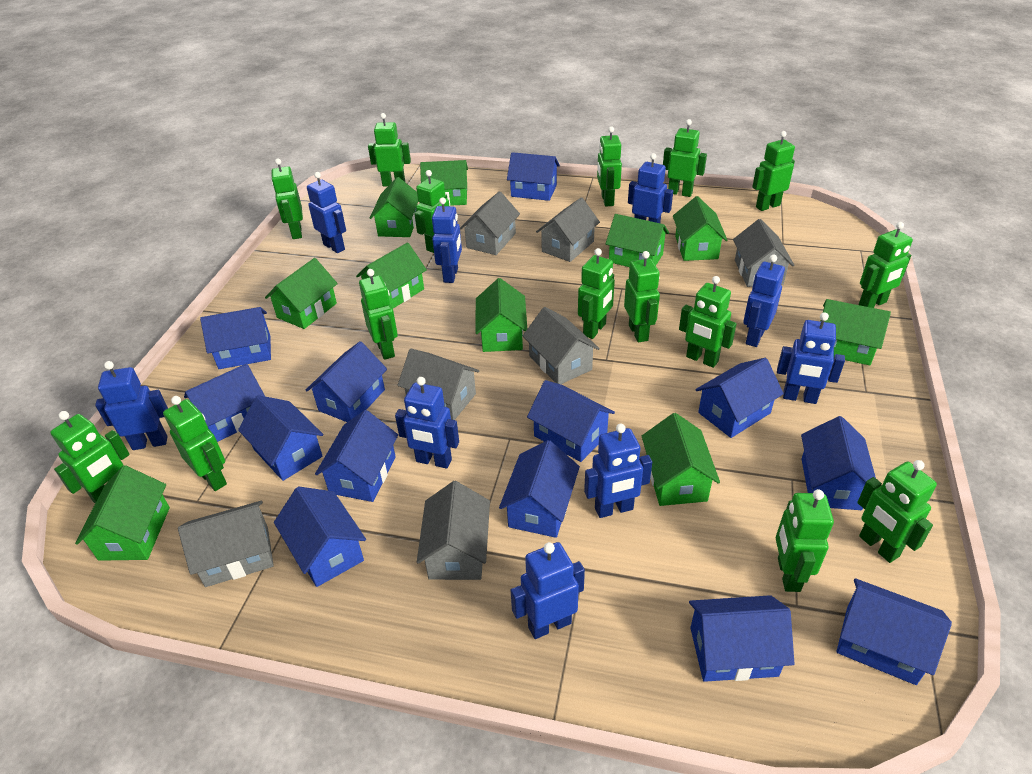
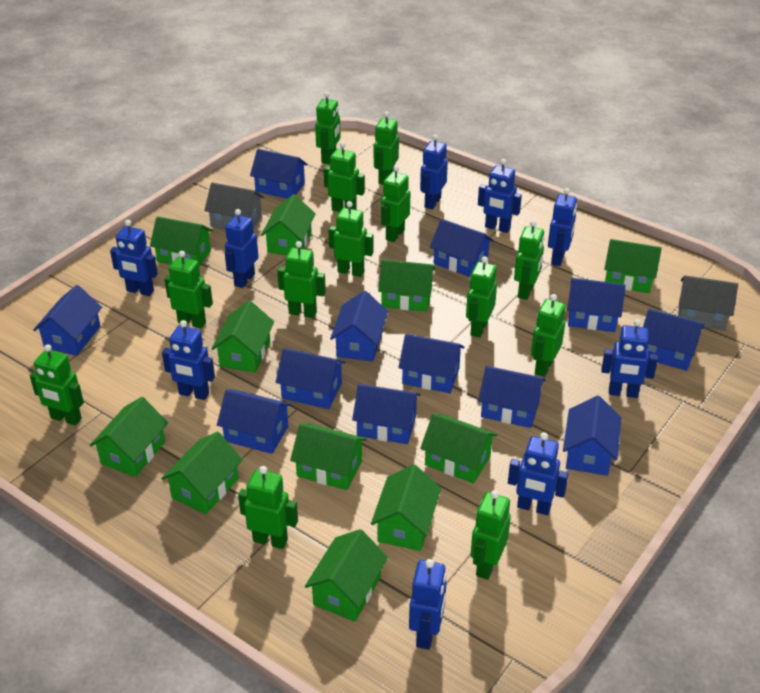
blue house: [184,363,265,442] [200,307,271,369] [238,395,323,481] [274,487,366,587] [306,341,387,422] [315,410,398,502] [499,440,580,538] [507,152,560,201] [527,380,615,462] [689,595,795,682] [695,358,784,438] [801,416,876,510] [837,578,952,685] = 13 -> [33,285,102,356] [217,389,292,454] [250,149,308,199] [276,348,346,409] [330,291,388,362] [352,384,421,444] [398,334,464,393] [430,219,494,277] [478,366,546,428] [563,396,621,476] [567,278,626,332] [643,309,704,371] = 12
green house: [75,465,170,561] [265,258,338,329] [356,242,427,309] [370,177,418,237] [420,160,468,206] [475,278,527,352] [606,214,669,267] [642,413,720,506] [673,196,727,261] [820,299,891,365] = 10 -> [90,397,168,477] [150,216,213,267] [161,431,243,515] [211,301,274,373] [261,194,315,255] [290,423,367,490] [305,529,388,622] [371,465,441,551] [378,260,436,312] [420,413,497,484] [604,239,662,293] = 11
green robot: [50,411,130,503] [163,396,227,491] [271,159,303,239] [359,269,398,360] [368,113,411,186] [414,170,449,253] [578,248,615,339] [597,126,622,206] [624,251,660,342] [663,119,707,197] [679,276,737,368] [752,131,795,211] [776,489,834,592] [857,460,937,563] [858,222,913,308] = 15 -> [30,344,84,426] [164,251,213,329] [238,466,298,549] [277,241,326,318] [315,92,341,164] [324,142,365,212] [328,201,374,277] [374,111,399,185] [381,166,410,242] [466,256,497,338] [471,490,511,580] [514,220,545,300] [531,294,566,377] = 13
grey house: [178,501,274,587] [398,349,480,420] [417,481,490,580] [460,191,520,255] [523,307,600,384] [536,197,600,262] [733,219,794,287] = 7 -> [204,182,264,230] [678,275,738,331] = 2

